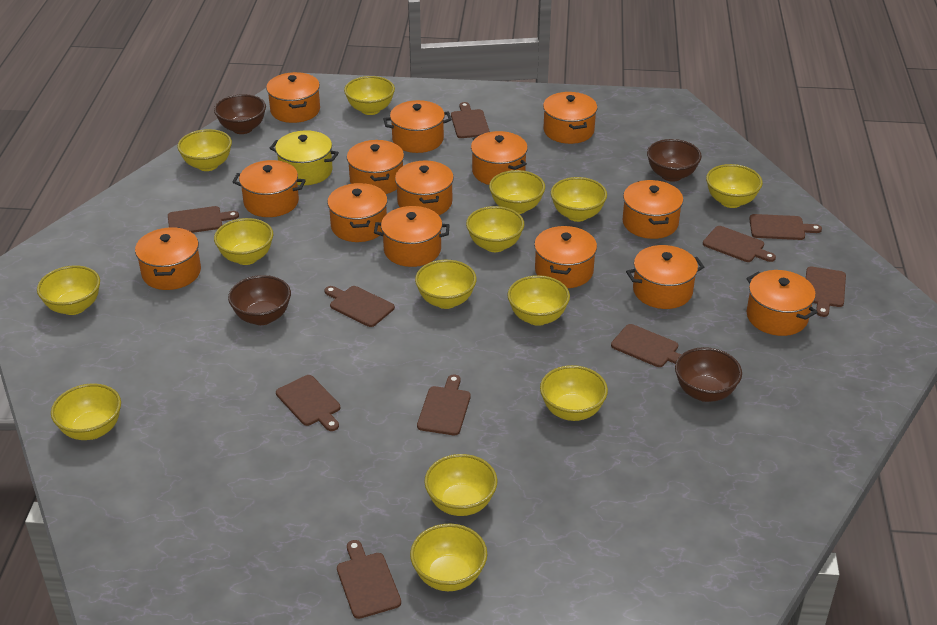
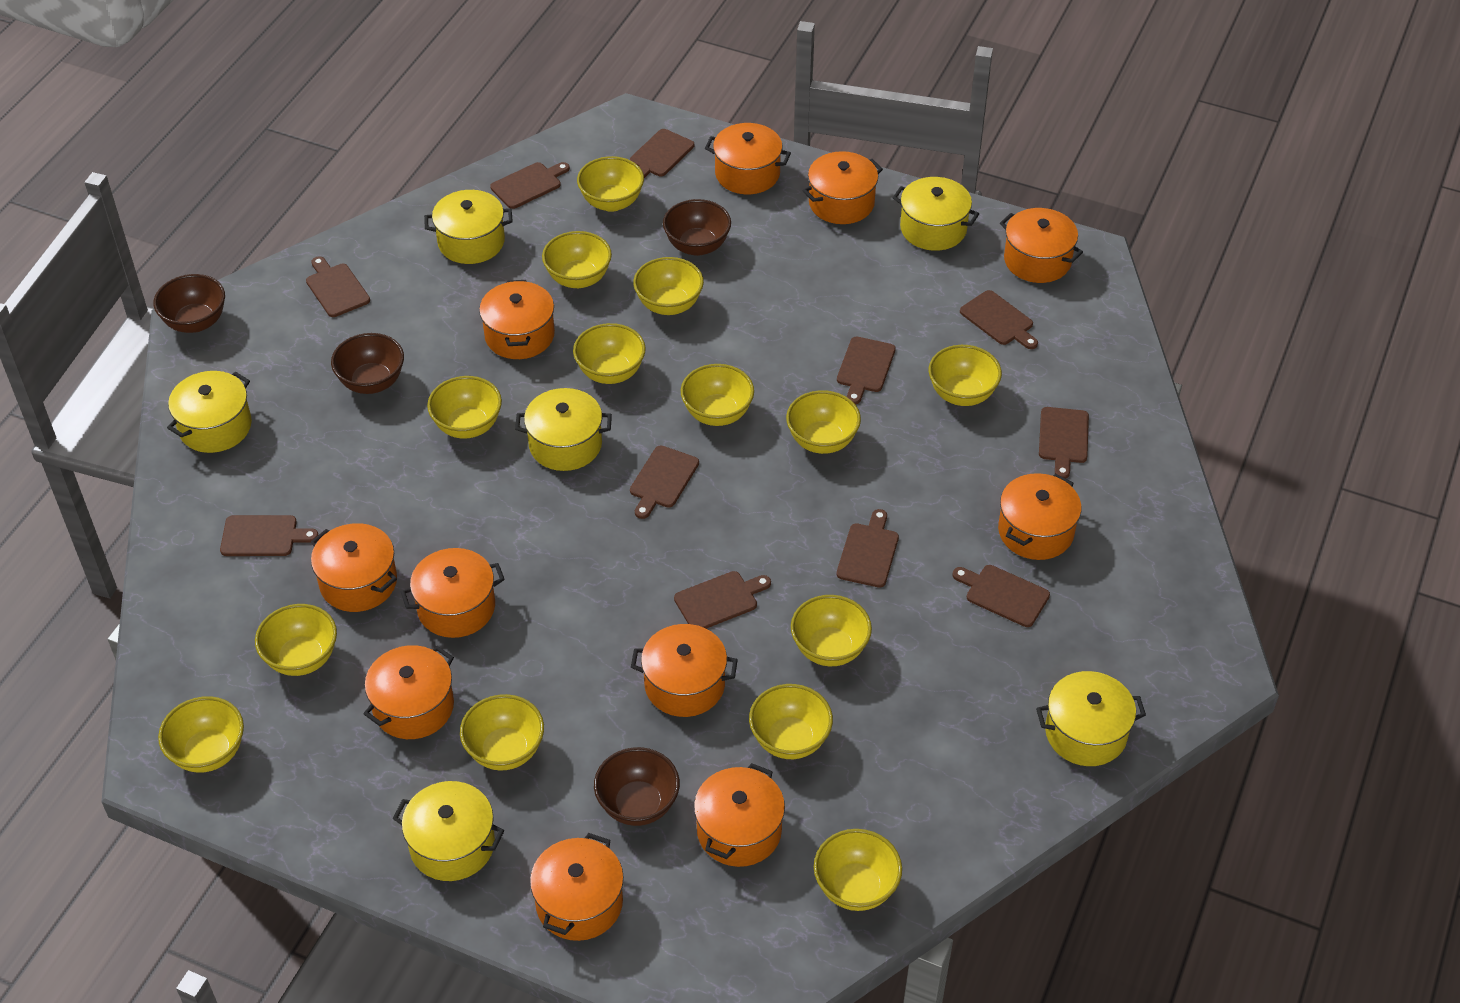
brown cutting board: [168,206,239,233] [276,375,340,431] [324,286,395,327] [337,540,401,619] [417,375,471,435] [451,102,490,138] [611,324,681,367] [703,226,776,262] [749,214,822,240] [806,267,846,317] = 10 -> [220,515,318,556] [306,256,370,317] [490,162,570,209] [630,129,694,178] [630,446,699,519] [674,571,771,629] [836,509,899,588] [837,337,896,404] [952,565,1050,627] [960,290,1038,349] [1039,407,1089,479] = 11
orange pot: [135,227,201,290] [232,160,306,217] [266,72,320,123] [327,183,388,242] [347,140,404,194] [374,206,450,267] [383,100,452,153] [395,161,454,215] [471,131,528,185] [534,226,597,288] [543,92,597,144] [623,180,683,239] [626,245,704,309] [746,270,817,336] = 14 -> [311,523,397,612] [363,645,454,739] [401,548,505,638] [479,280,555,359] [530,833,624,941] [631,624,738,717] [694,763,785,867] [705,123,791,194] [803,151,883,224] [998,473,1082,560] [1000,208,1083,283] = 11
yellow pot: [270,130,339,185] = 1 -> [167,371,252,453] [393,781,504,881] [424,190,513,264] [515,388,612,471] [893,177,979,251] [1036,671,1146,766] = 6

